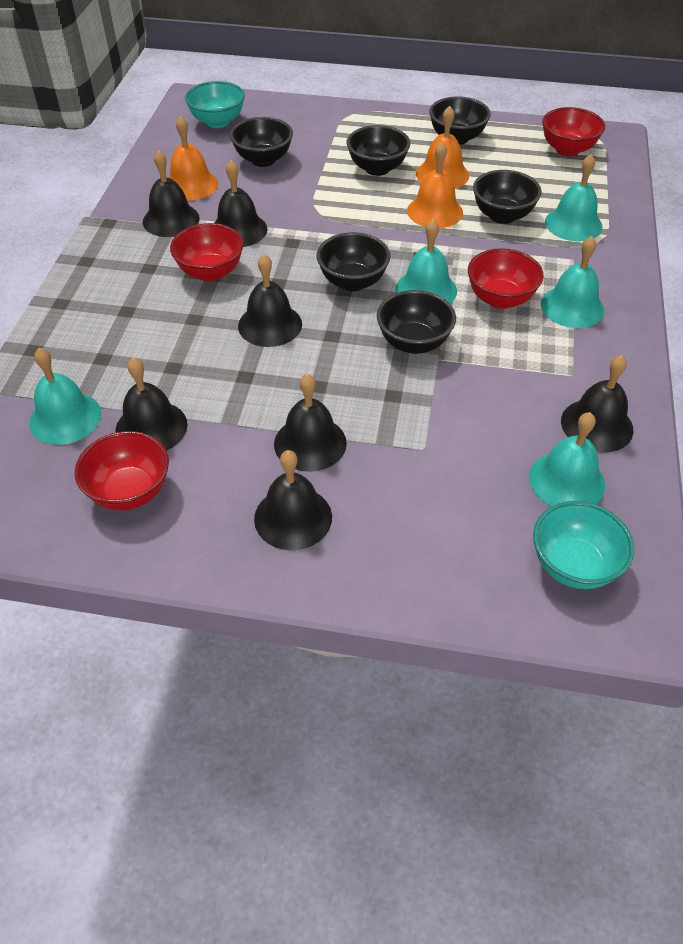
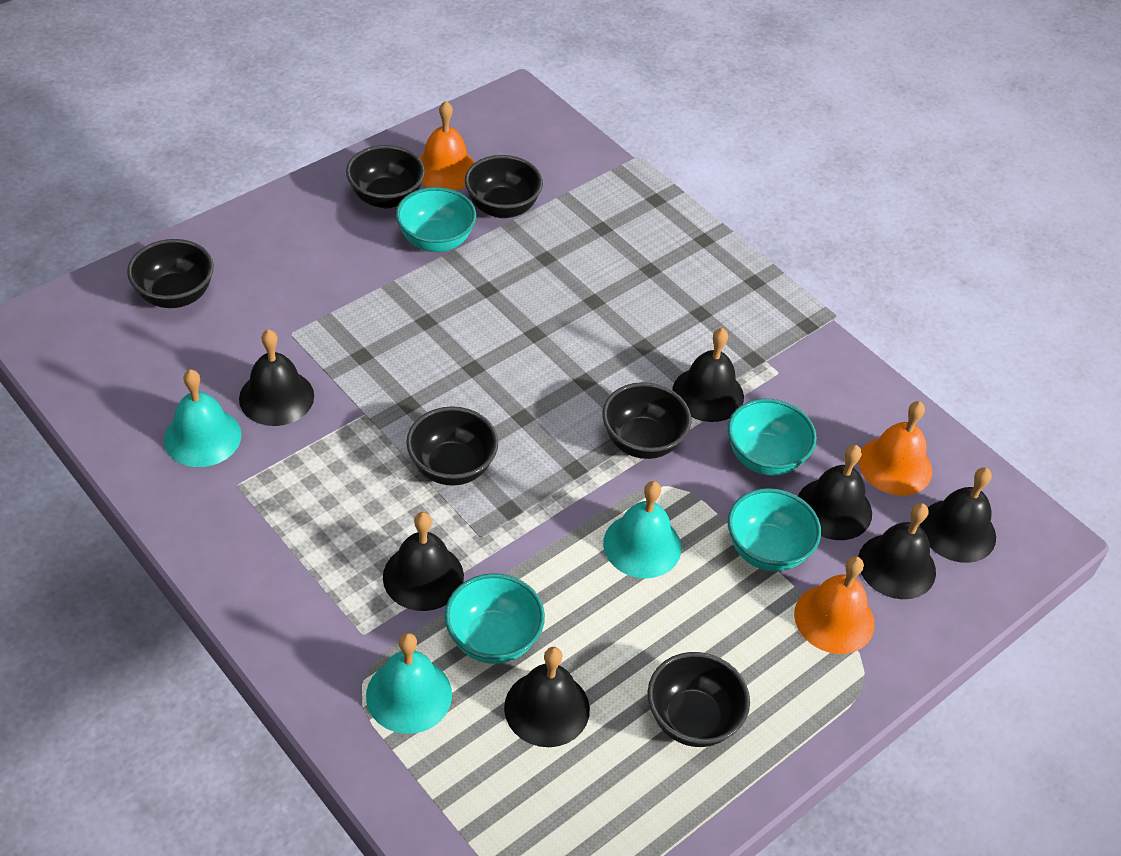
red bowl: [75,431,169,510] [170,223,244,281] [468,248,544,309] [542,107,605,156] = 4 -> none = 0
turquoise bell: [29,348,101,445] [395,219,457,304] [529,412,605,506] [541,236,604,328] [545,154,603,241] = 5 -> [164,369,242,467] [366,633,452,734] [603,481,681,578] = 3
turquoise bowl: [185,81,245,128] [533,501,635,589] = 2 -> [396,187,476,252] [445,573,545,664] [728,399,817,476] [728,488,821,571] = 4

